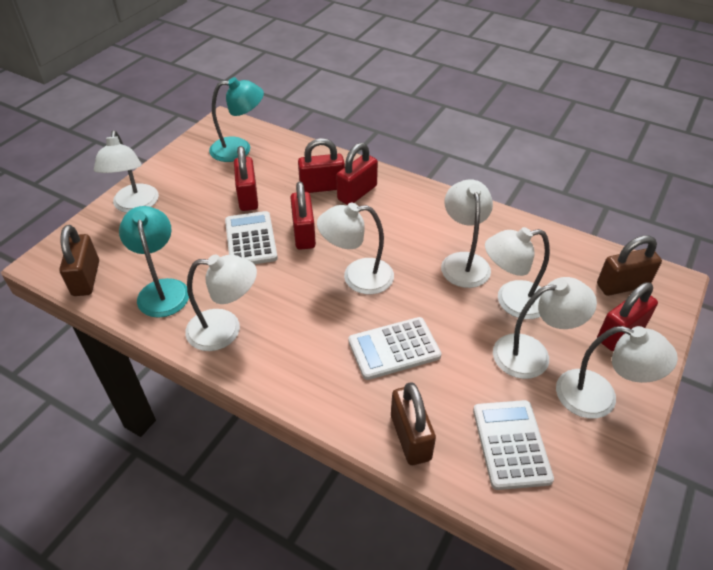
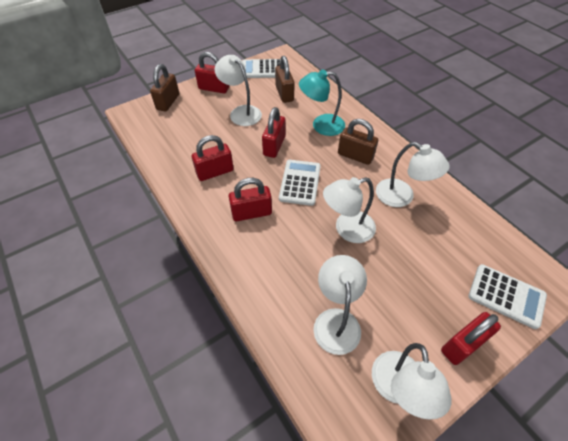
turquoise lamp: [119,206,189,318] [209,77,264,162] = 2 -> [299,69,345,136] = 1
white lamp: [94,131,159,213] [185,254,257,351] [317,203,394,294] [441,179,493,288] [485,227,550,319] [493,277,597,379] [556,326,678,419] = 7 -> [214,55,262,126] [313,255,367,355] [323,177,376,243] [372,343,452,420] [376,142,450,207] = 5

